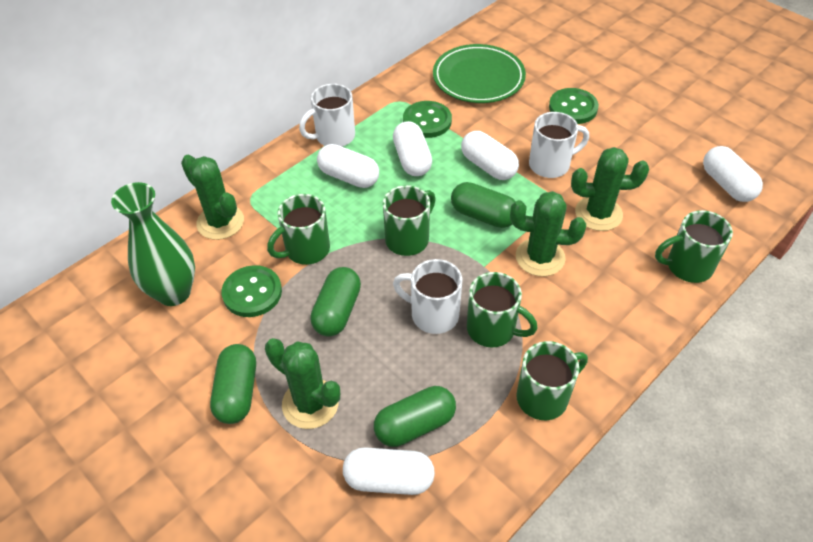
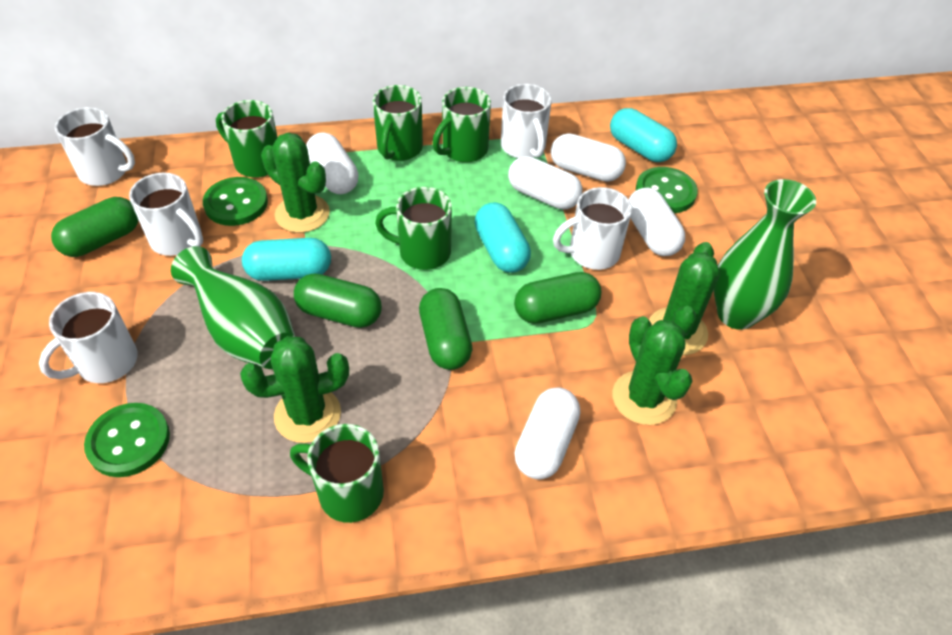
green plate: [433,44,526,103] = 1 -> none = 0
green vase: [111,182,195,306] = 1 -> [171,246,296,369] [714,179,816,330] = 2
turquoise capsule: none = 0 -> [242,238,331,281] [475,202,531,273] [610,108,677,162] = 3
white mug: [299,84,355,147] [393,259,462,334] [529,112,589,178] = 3 -> [39,292,138,383] [55,107,135,186] [129,173,203,256] [501,84,552,158] [553,187,632,270] = 5

